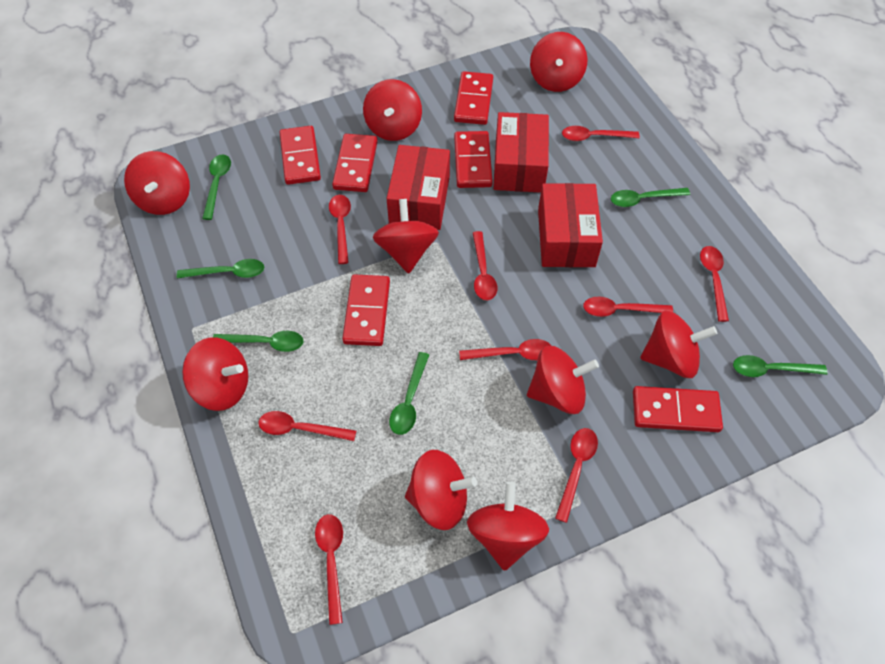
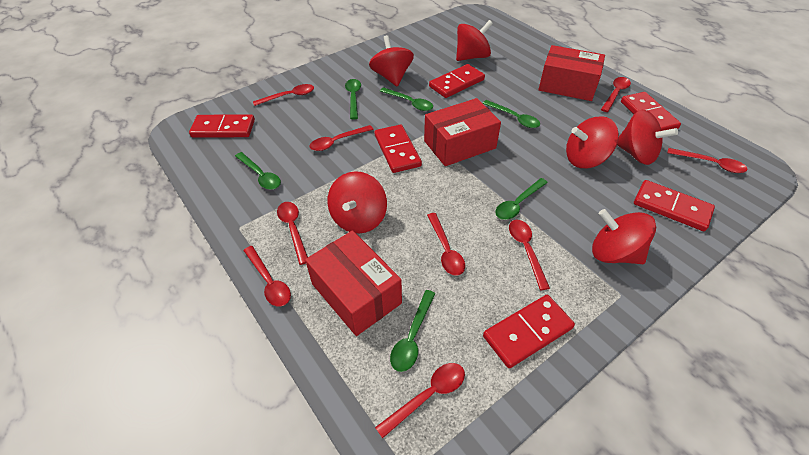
red spinning top: [124,151,190,215] [182,337,248,411] [363,79,422,141] [373,199,439,273] [405,450,477,530] [467,482,549,571] [527,346,599,414] [530,32,587,92] [640,311,717,378] = 9 -> [327,171,387,233] [369,35,414,87] [456,20,493,61] [566,116,619,168] [592,209,656,264] [617,110,678,165] = 6

